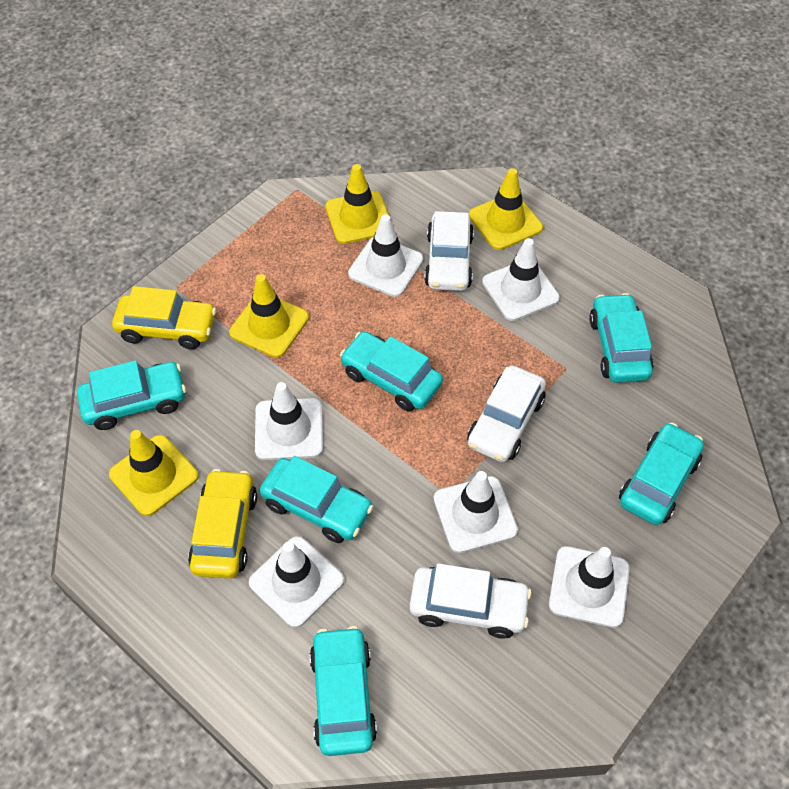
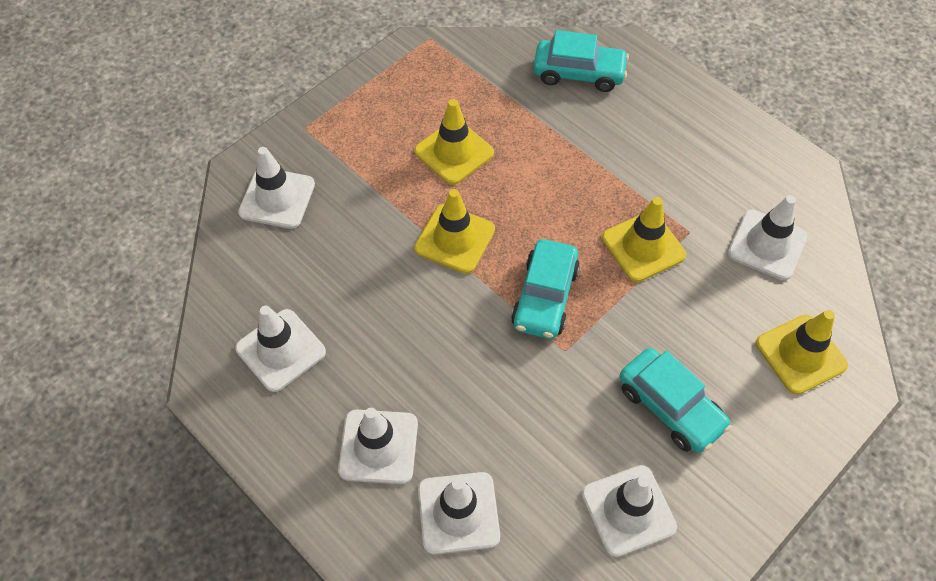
turquoise car: [77,360,186,430] [260,456,374,543] [310,626,377,756] [340,331,443,412] [589,293,654,383] [619,422,704,525] = 6 -> [511,239,580,339] [534,30,629,92] [620,348,731,453] = 3
white car: [409,563,532,639] [424,211,474,291] [467,366,546,462] = 3 -> none = 0
yellow car: [112,286,216,349] [188,469,257,579] = 2 -> none = 0

